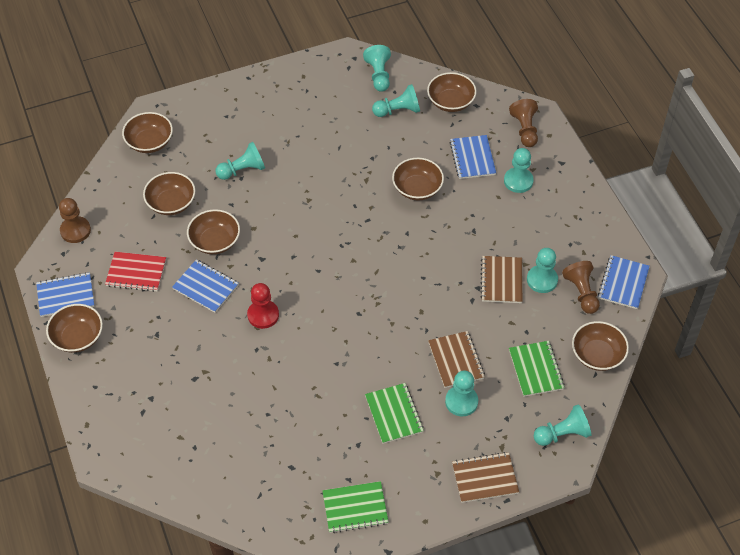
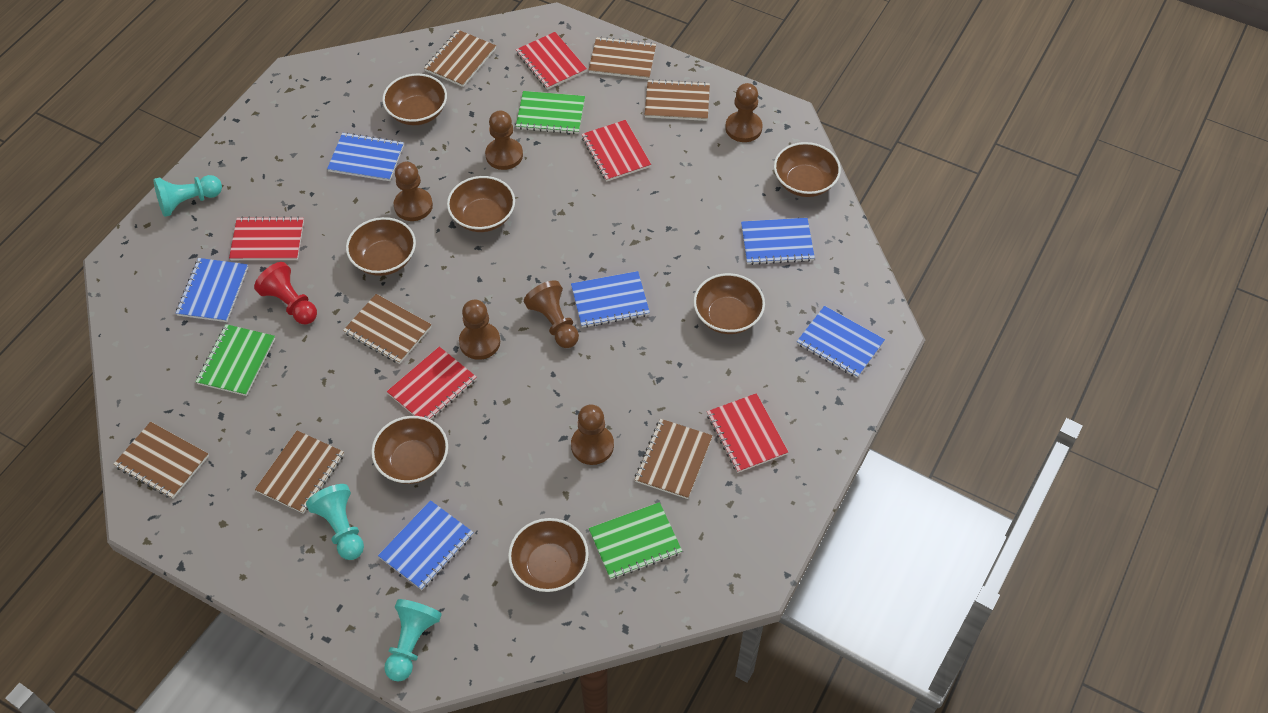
blue notebook: [36,272,95,317] [172,260,239,313] [450,135,496,179] [598,255,650,309] = 4 -> [176,258,248,322] [327,132,404,181] [378,500,474,590] [571,271,650,328] [741,218,815,265] [797,306,885,378] = 6
brown notebook: [428,331,485,388] [452,452,519,503] [480,256,523,303] = 3 -> [114,422,209,499] [255,431,344,514] [343,294,432,364] [424,30,496,87] [589,37,656,80] [635,419,713,499] [645,79,710,121] = 7
brown pawn: [59,198,91,243] [509,99,538,147] [562,261,600,314] = 3 -> [394,162,433,221] [459,300,500,360] [485,110,523,170] [524,280,579,348] [571,405,614,465] [725,83,763,142] = 6
red notebook: [105,252,166,292] = 1 -> [229,216,304,260] [387,347,477,420] [516,32,587,90] [581,120,651,182] [707,393,788,473] = 5
turquoise pawn: [215,142,265,180] [363,45,391,92] [372,84,420,117] [445,370,478,416] [504,148,534,193] [527,248,558,293] [534,404,591,446] = 7 -> [153,175,222,217] [306,484,364,560] [384,599,442,682] = 3

